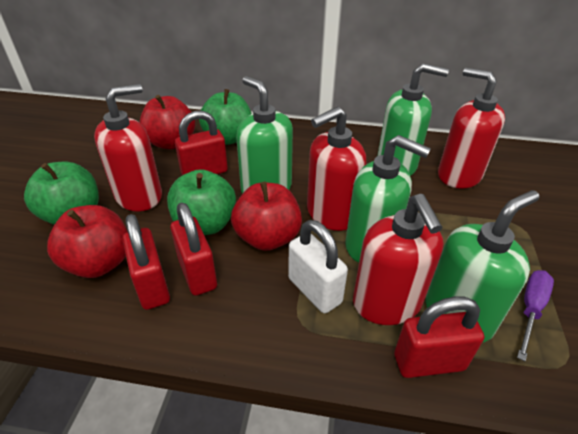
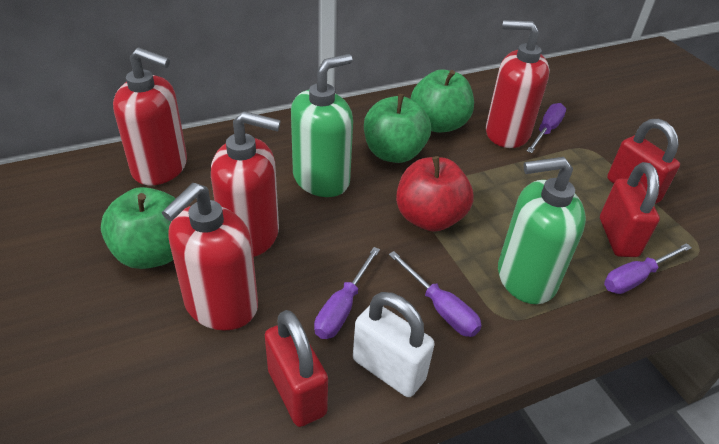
green soap dispenser: [236,76,293,194] [345,135,431,263] [377,63,449,176] [426,190,539,343] = 4 -> [291,54,353,197] [498,157,586,304] = 2
purple screwdriver: [517,270,554,361] = 1 -> [314,247,380,339] [389,251,482,337] [527,103,566,153] [604,243,692,294] = 4
red apple: [47,205,128,278] [140,95,195,149] [231,182,302,251] = 3 -> [396,156,474,232] = 1
red padlock: [122,214,170,310] [170,203,217,296] [175,111,228,175] [394,296,484,378] = 4 -> [265,310,328,427] [600,162,660,257] [607,119,680,204] = 3

